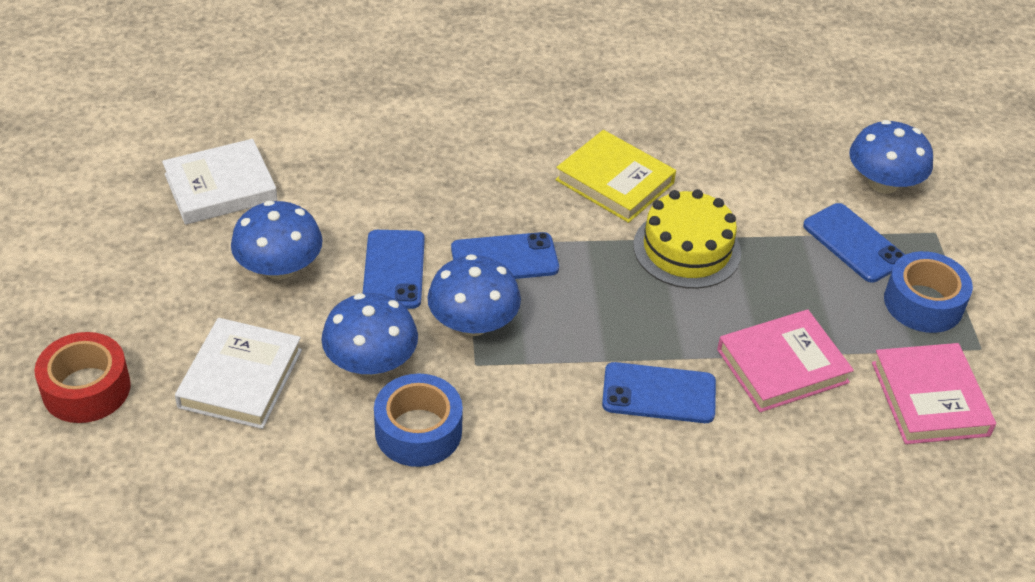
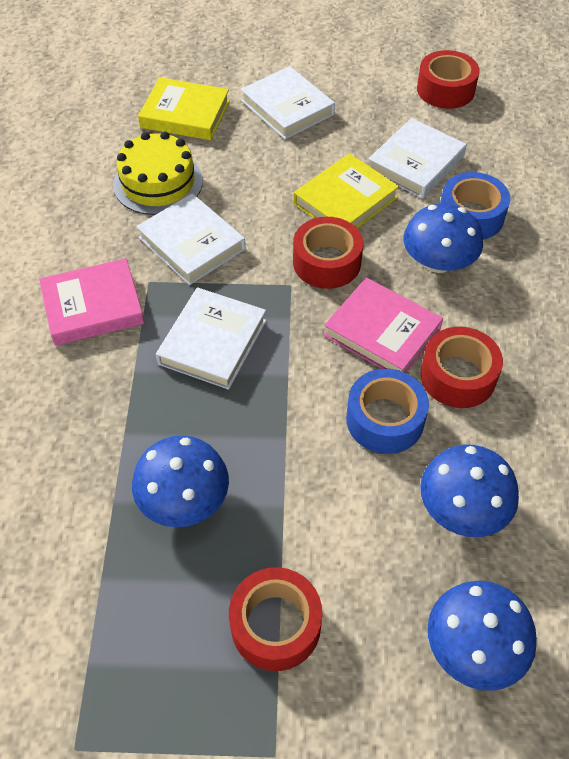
blue phone: [363,230,425,309] [451,232,559,279] [602,362,716,423] [803,203,905,282] = 4 -> none = 0
red tape: [34,332,131,423] = 1 -> [229,567,322,671] [293,217,363,289] [417,50,480,109] [420,327,503,408] = 4
white book: [162,139,278,225] [175,318,302,429] = 2 -> [136,193,245,285] [156,287,266,390] [241,66,335,139] [368,118,467,199] = 4
yellow book: [555,130,676,223] = 1 -> [138,77,230,140] [294,154,399,228] = 2

